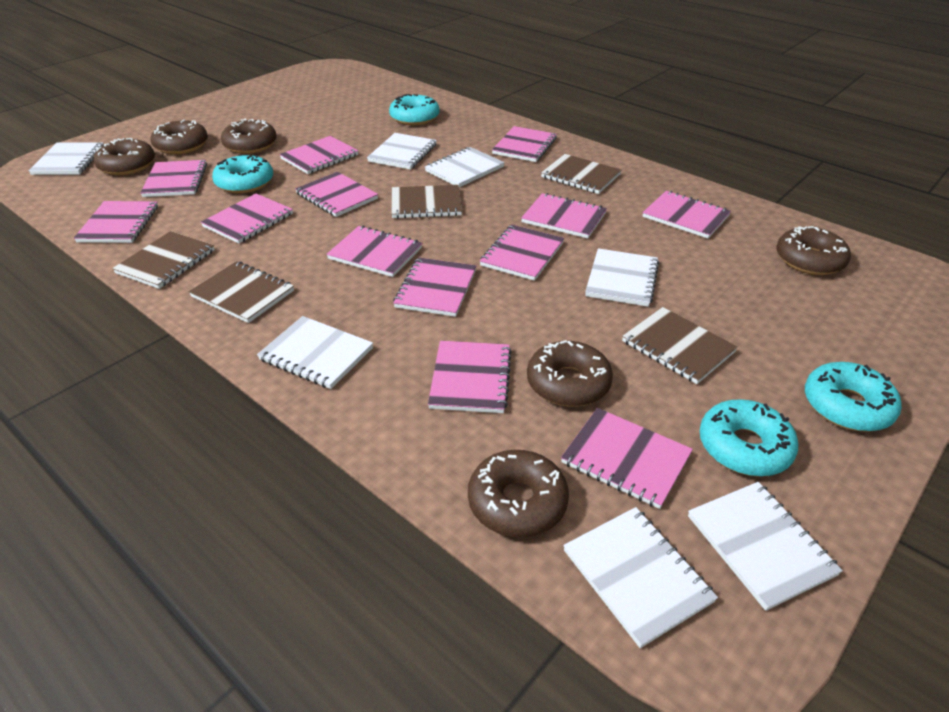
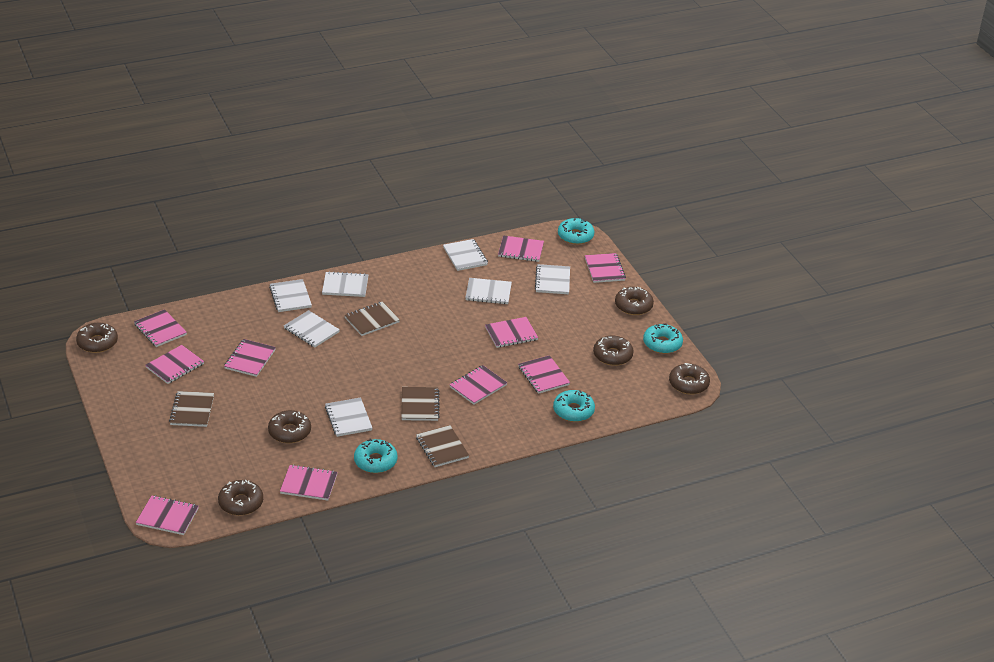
brown notebook: [112,231,215,289] [188,261,294,323] [391,185,462,218] [541,154,622,194] [622,307,738,384] = 5 -> [169,391,214,427] [344,302,400,336] [401,387,440,421] [416,425,469,467] = 4
pink notebook: [74,201,158,243] [140,160,207,197] [201,194,293,244] [279,136,359,174] [295,172,378,217] [326,226,422,277] [393,257,476,317] [428,341,512,413] [480,225,564,281] [492,126,557,162] [521,193,607,238] [561,408,693,509] [642,191,731,238] = 13 -> [134,309,187,347] [136,495,199,535] [145,345,204,384] [224,339,276,377] [280,465,337,501] [450,365,507,405] [485,317,538,348] [498,235,544,262] [518,355,570,394] [585,253,626,283] = 10

